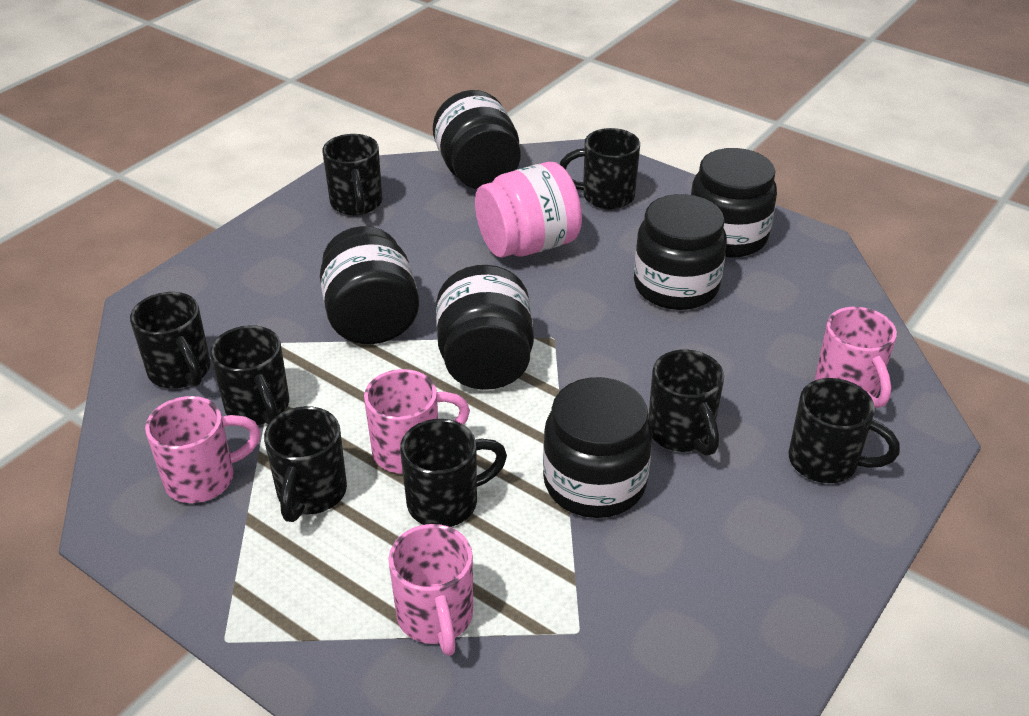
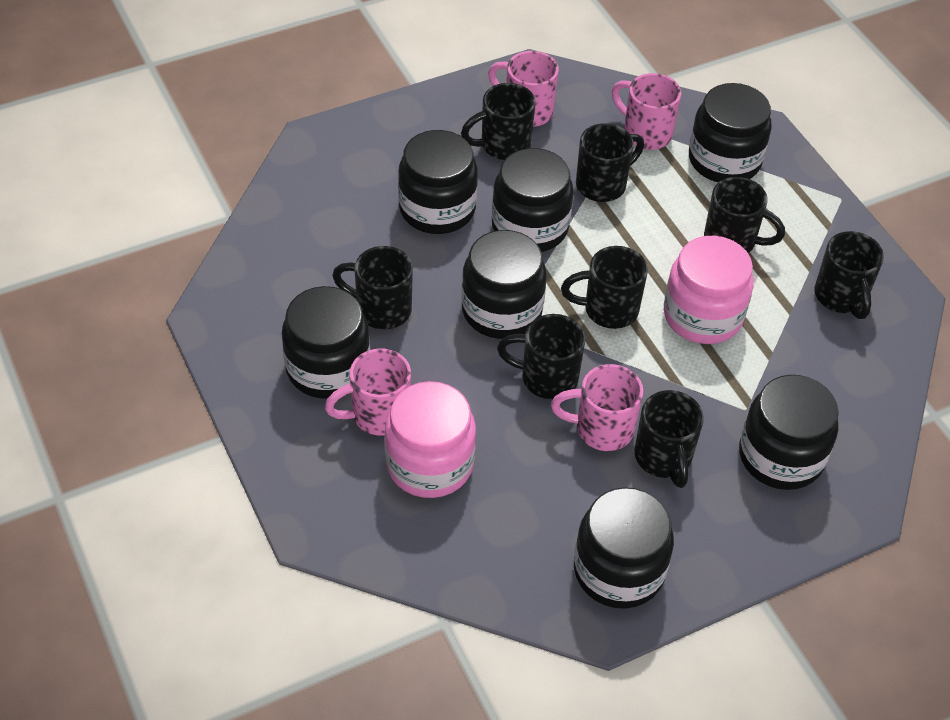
black jar: [320,226,419,344] [433,90,521,189] [436,265,534,390] [543,377,652,518] [634,194,727,310] [690,148,777,258] = 6 -> [282,286,370,399] [398,130,478,234] [461,230,546,339] [492,148,573,252] [574,487,674,609] [689,83,772,182] [739,375,839,490] = 7
pink jar: [475,162,582,258] = 1 -> [384,381,476,498] [664,236,754,344] = 2

